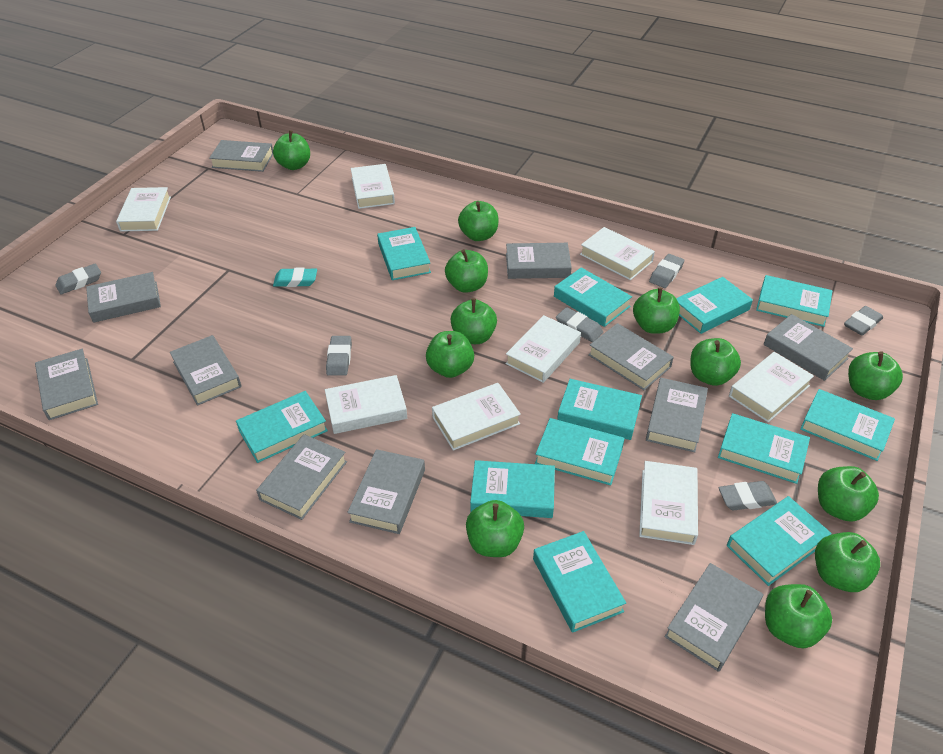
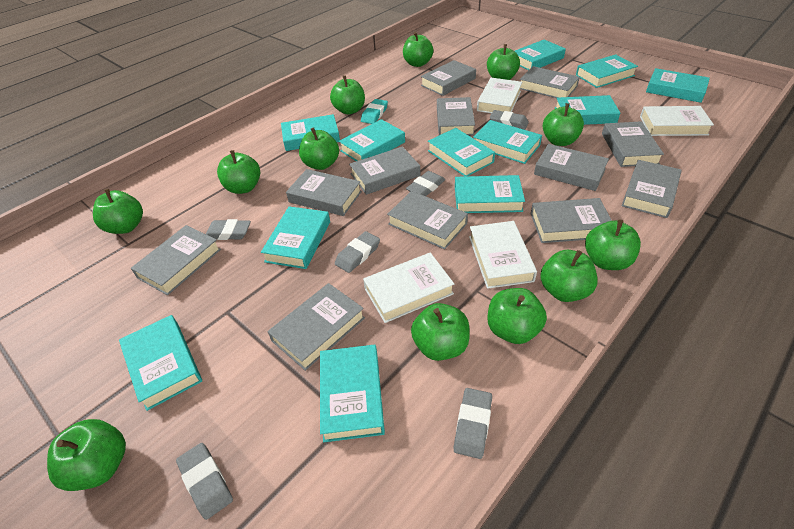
grey book: [35,349,98,420] [86,272,161,323] [170,335,242,406] [209,140,273,172] [256,434,347,520] [347,449,425,534] [506,243,572,279] [588,323,674,390] [646,378,708,452] [664,563,763,672] [763,314,853,381] = 11 -> [131,225,221,295] [268,283,365,371] [286,169,362,216] [349,146,420,195] [387,191,468,250] [421,60,476,96] [437,97,475,135] [520,66,580,98] [531,198,612,243] [534,144,609,191] [602,121,664,167] [622,160,682,218] = 12
white book: [116,187,171,232] [325,375,407,434] [350,164,395,209] [432,383,521,451] [505,315,581,383] [580,227,655,281] [639,461,698,545] [729,352,814,423] = 8 -> [363,252,454,323] [469,221,537,289] [477,78,522,113] [640,106,714,136] = 4

